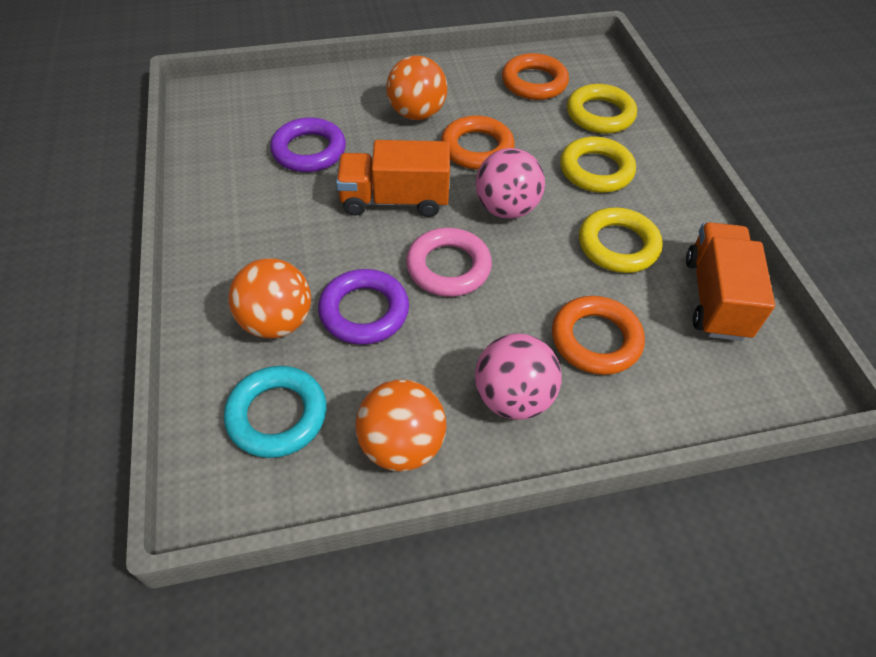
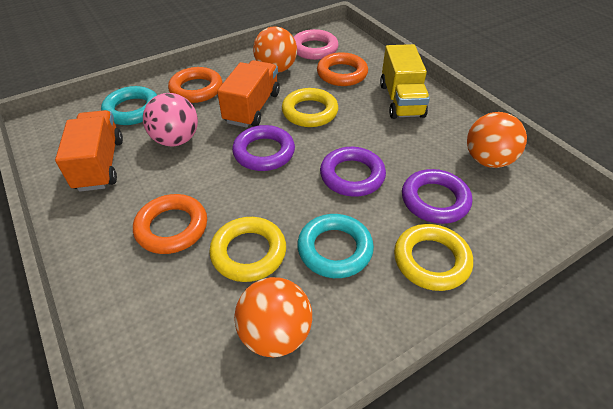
pink ball: [475,333,562,420] [476,148,545,219] = 2 -> [143,93,198,147] = 1
purple ring: [270,118,346,172] [318,269,409,345] = 2 -> [232,125,295,171] [320,147,386,197] [402,169,472,224] = 3
turquoise ring: [224,366,327,458] = 1 -> [101,86,157,125] [297,214,374,278] = 2
yellow truck: none = 0 -> [380,44,430,119] = 1

